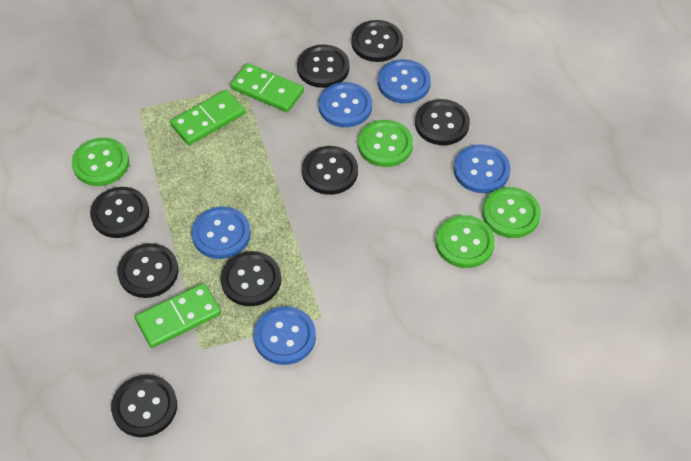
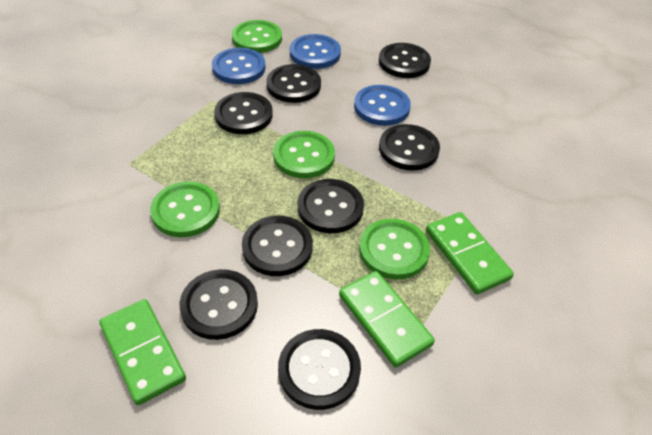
blue button: [191,207,251,259] [254,306,316,365] [318,82,372,127] [378,59,431,103] [454,144,511,193] = 5 -> [212,48,266,84] [290,34,341,69] [354,85,411,126] = 3

